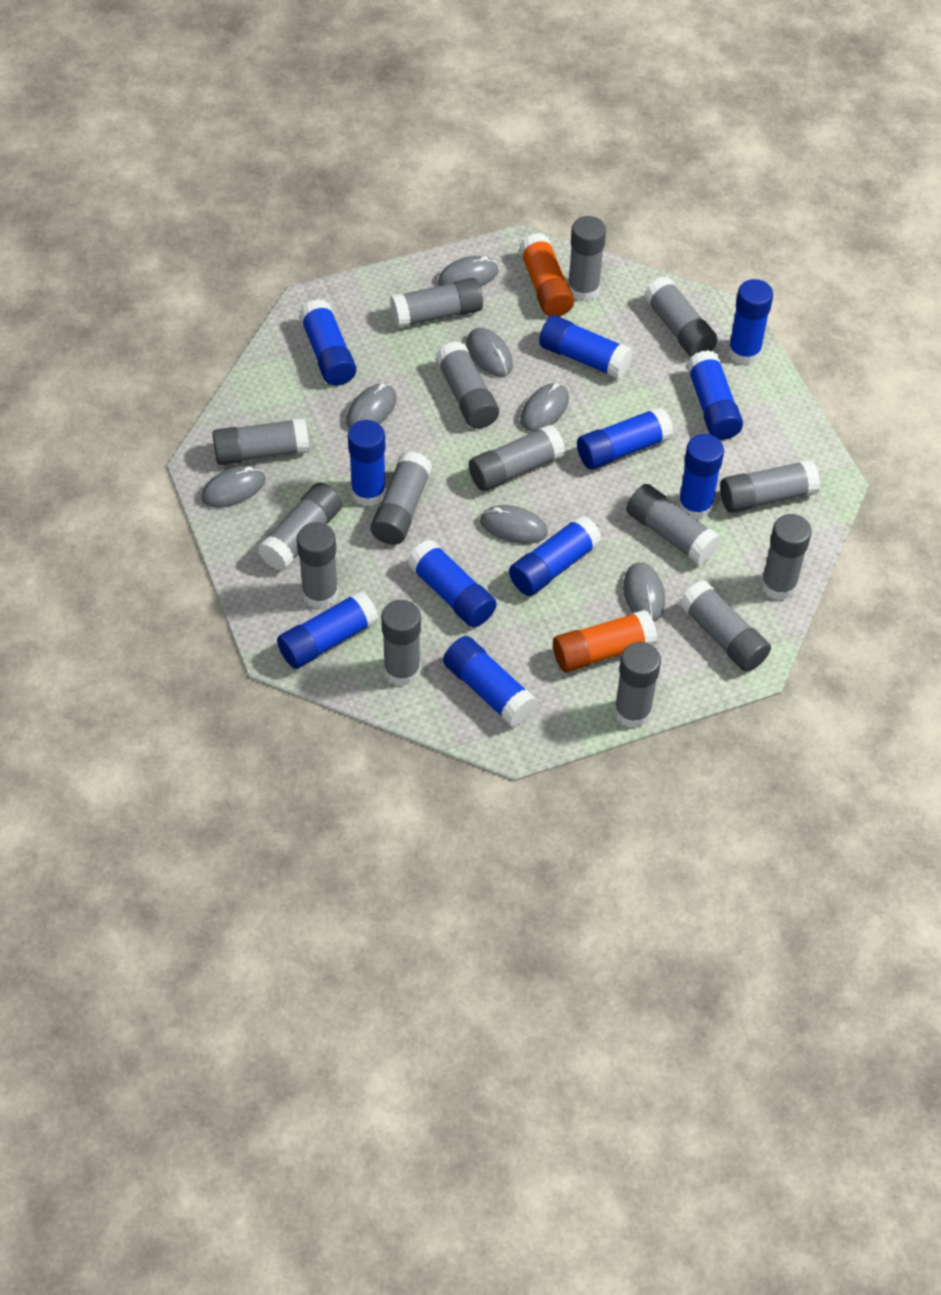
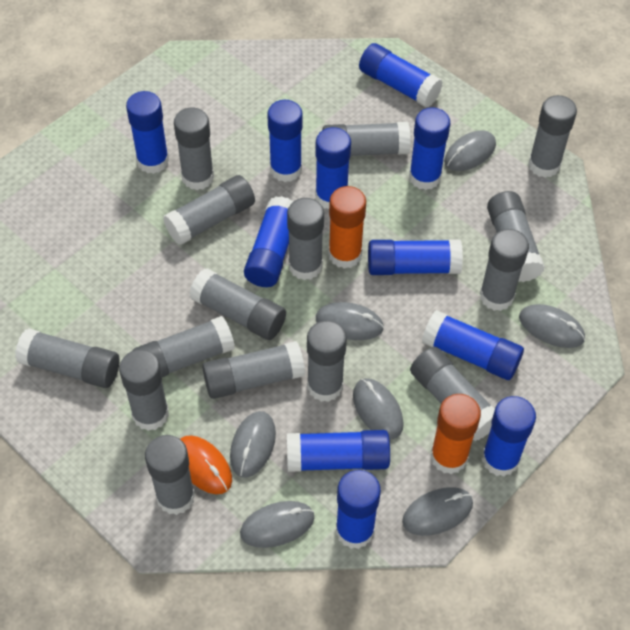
orange mouse: none = 0 -> [180,435,232,494] = 1

